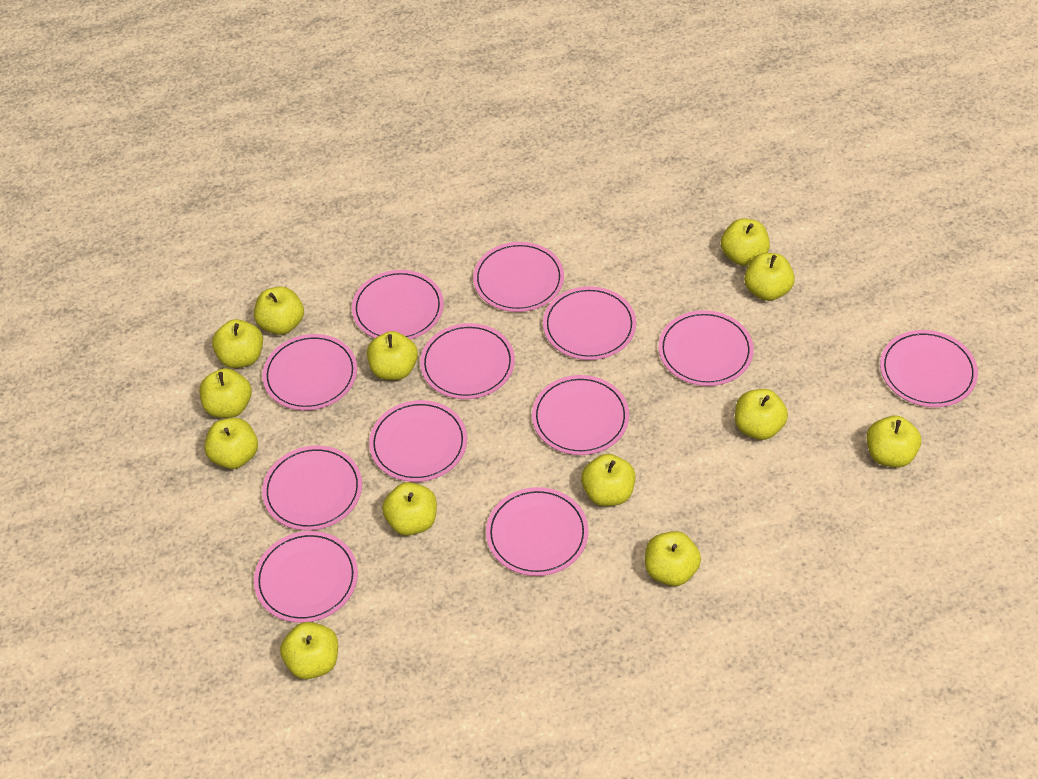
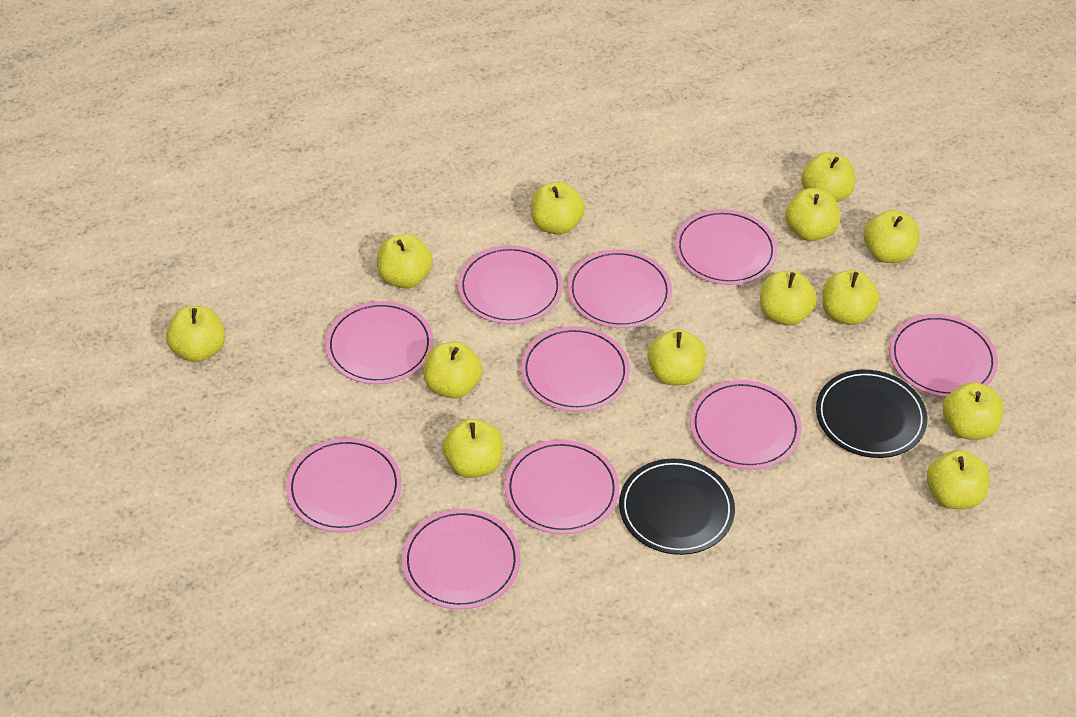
black plate: none = 0 -> [619,458,735,555] [816,370,927,458] = 2
pink plate: [254,531,358,623] [262,334,357,410] [262,445,362,531] [352,270,444,340] [369,400,467,482] [420,323,515,399] [473,242,564,312] [486,487,588,576] [532,375,629,455] [543,286,636,360] [659,310,754,386] [880,330,978,407] = 12 -> [286,438,402,532] [325,301,433,384] [402,509,521,609] [458,245,563,324] [505,440,620,534] [521,326,630,411] [567,249,672,328] [675,209,777,285] [690,380,802,470] [889,314,998,397] = 10

